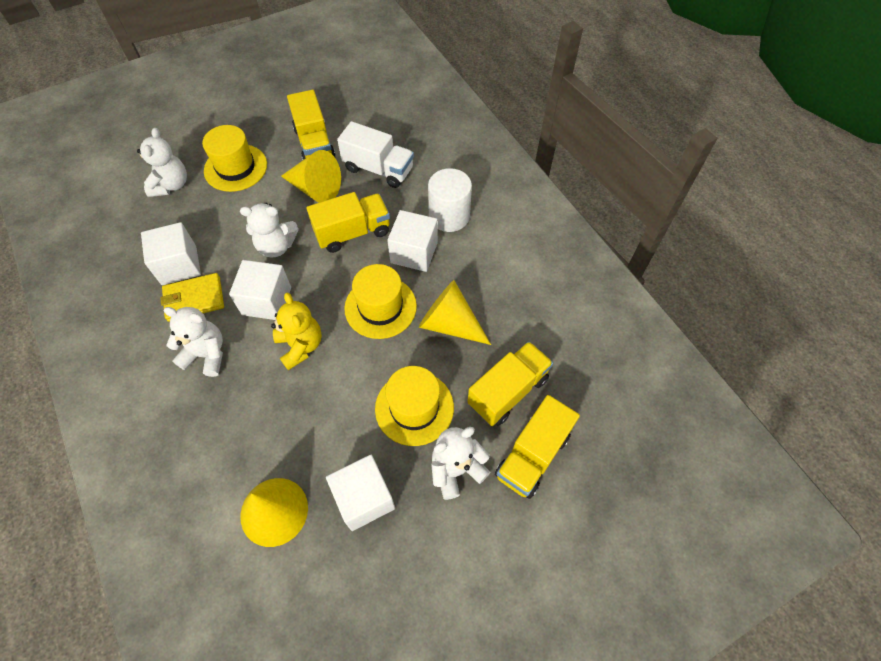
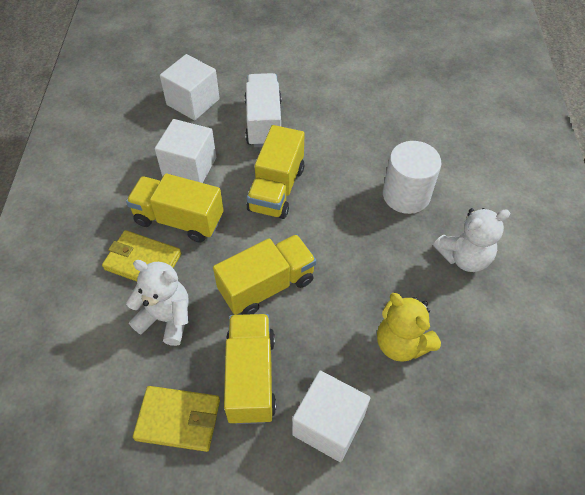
white cube: [141,222,201,285] [229,260,291,320] [326,455,395,531] [387,210,438,272] = 4 -> [155,119,216,183] [160,54,220,120] [292,371,370,462] = 3
white teddy bear: [137,128,187,197] [163,307,223,377] [240,203,299,258] [431,427,490,500] = 4 -> [126,260,189,346] [433,208,510,272] = 2
yellow cone: [240,478,308,547] [281,150,341,203] [419,280,491,345] = 3 -> none = 0
yellow hat: [202,125,267,192] [344,264,417,339] [375,366,454,446] = 3 -> none = 0
yellow wallet: [160,273,224,322] = 1 -> [102,230,181,281] [133,386,220,452] = 2

